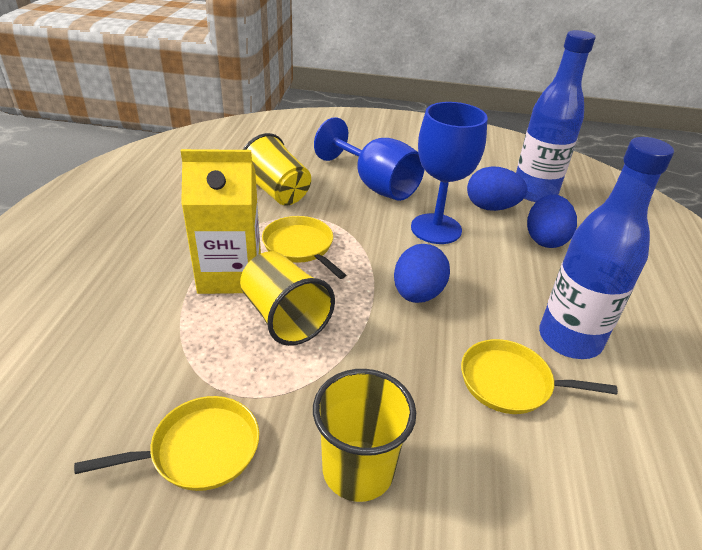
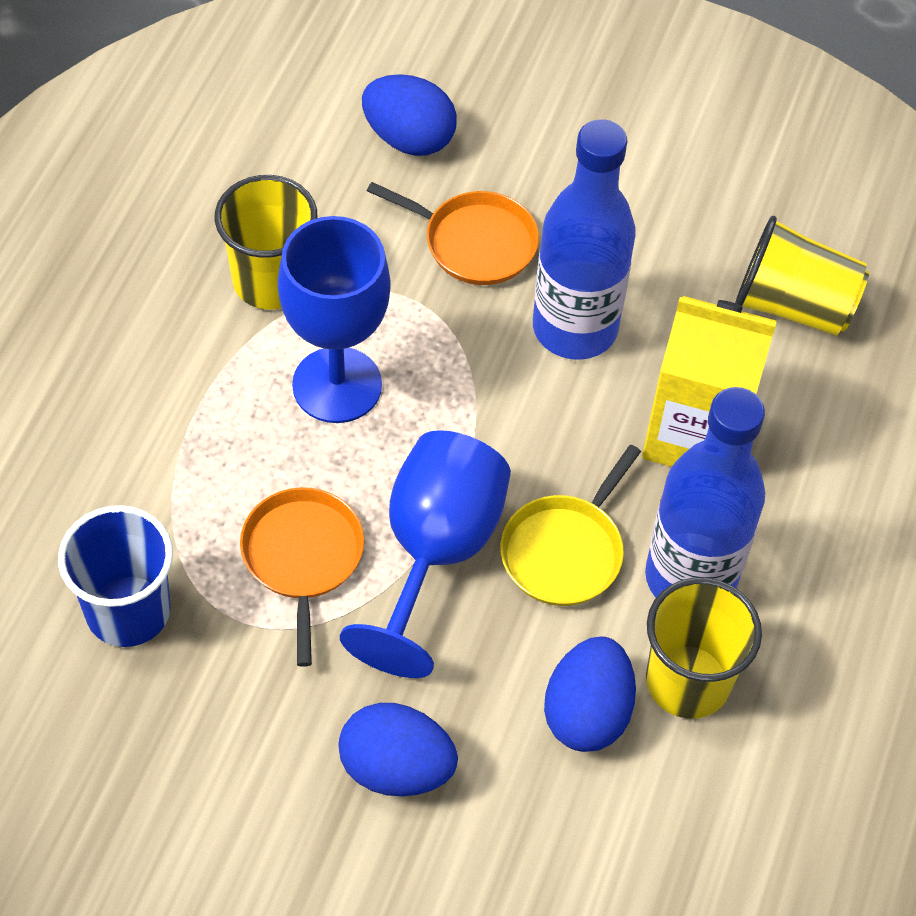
blue cup: none = 0 -> [58,505,173,647] = 1
orange pan: none = 0 -> [240,487,364,667] [367,182,539,285] = 2
yellow pan: [74,396,259,491] [262,216,346,279] [461,339,618,414] = 3 -> [500,445,641,606] = 1

